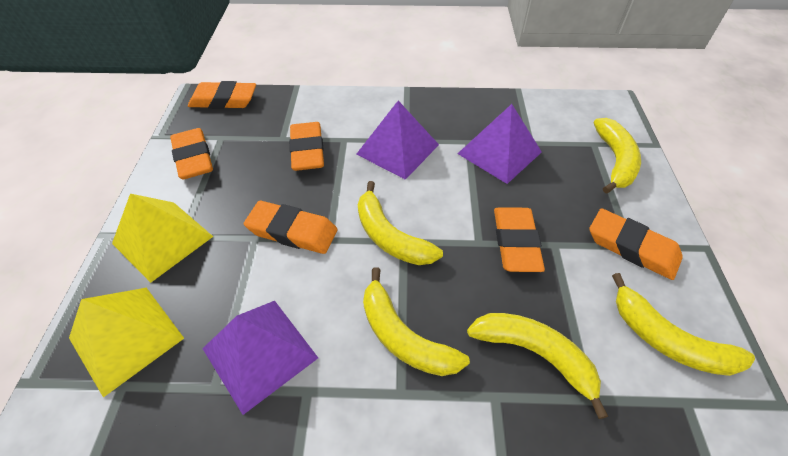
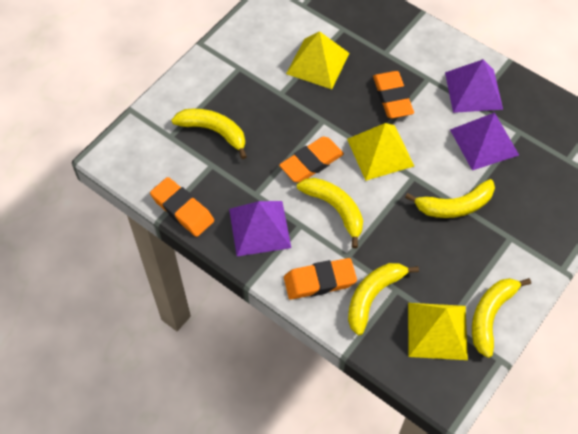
orange eraser: [170,128,213,179] [188,81,256,109] [244,201,337,254] [289,122,324,171] [494,207,545,272] [590,208,683,280] = 6 -> [150,177,214,237] [279,137,344,183] [284,258,357,300] [373,71,414,118] = 4
yellow pyramid: [69,288,184,397] [112,194,213,283] = 2 -> [286,31,350,89] [347,123,414,181] [408,303,468,360] = 3

